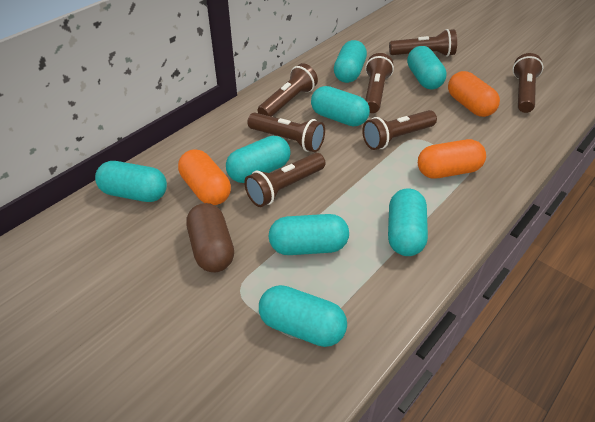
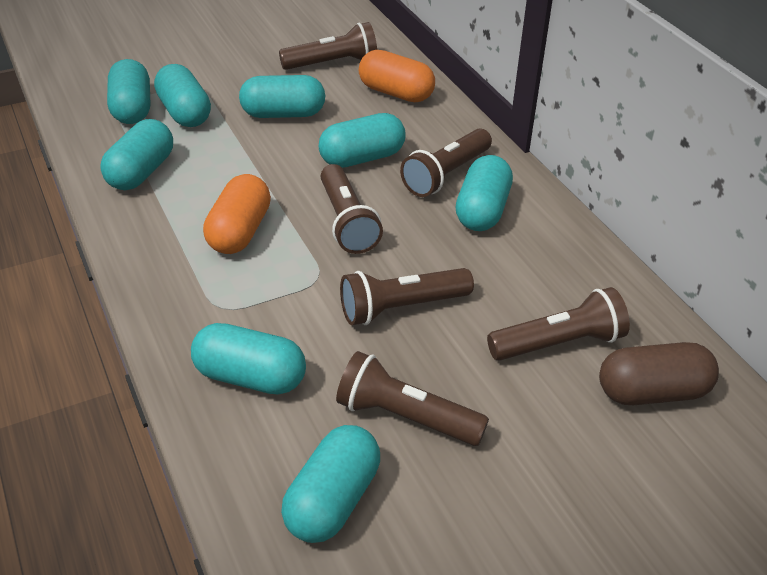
brown flashlight: [244,153,325,207] [247,113,325,152] [258,63,318,117] [362,110,437,150] [365,53,394,113] [389,29,457,57] [512,53,543,113] = 7 -> [279,22,377,70] [321,164,383,254] [336,351,489,446] [340,268,474,325] [400,128,492,197] [487,287,630,361] = 6
orange capsule: [178,149,231,205] [418,139,486,179] [448,71,500,117] = 3 -> [203,174,271,254] [359,50,435,102] = 2

